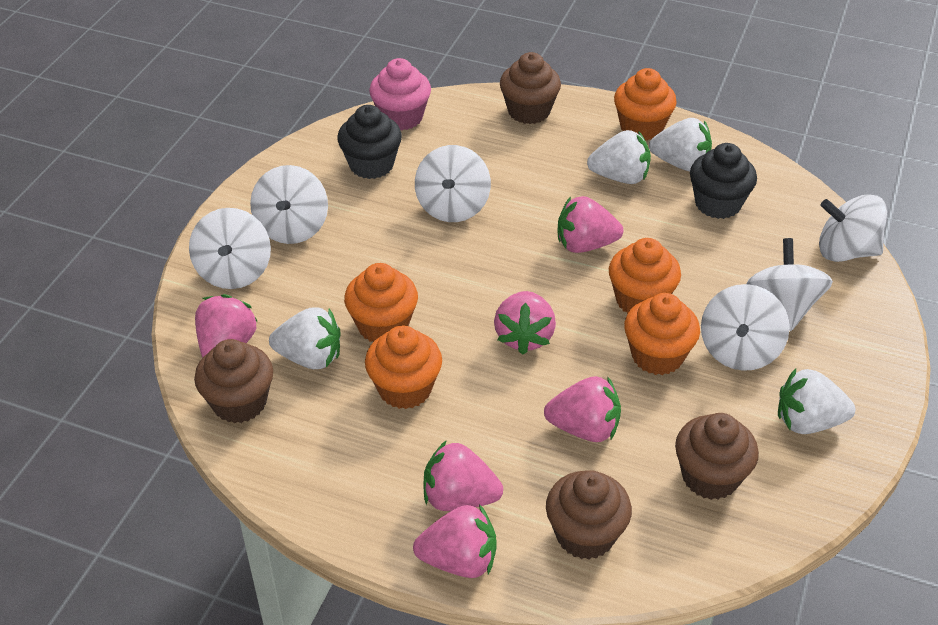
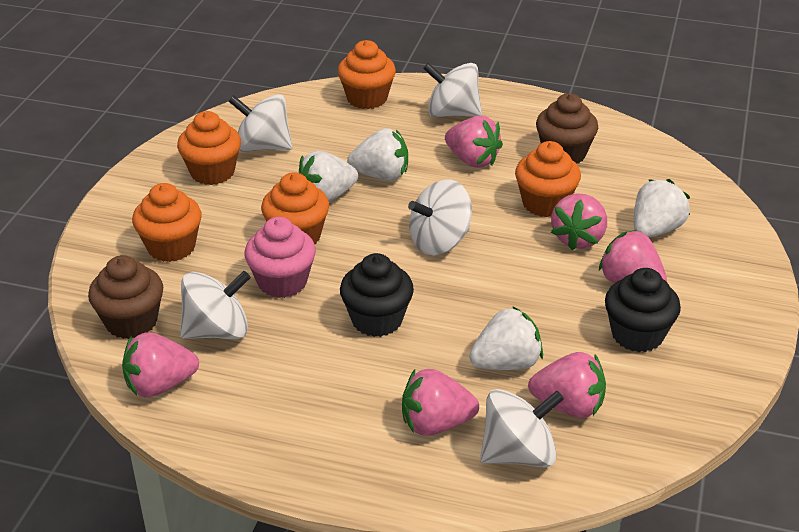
brown cupcake: [194,339,273,423] [500,52,561,124] [546,470,632,559] [675,413,759,500] = 4 -> [88,255,163,339] [536,93,598,164] = 2
white spinning top: [189,208,271,289] [250,165,328,244] [415,145,491,222] [701,284,790,371] [746,238,833,331] [819,194,887,262] = 6 -> [180,271,251,339] [228,94,293,152] [408,180,472,255] [423,63,482,117] [480,389,564,468] = 5

